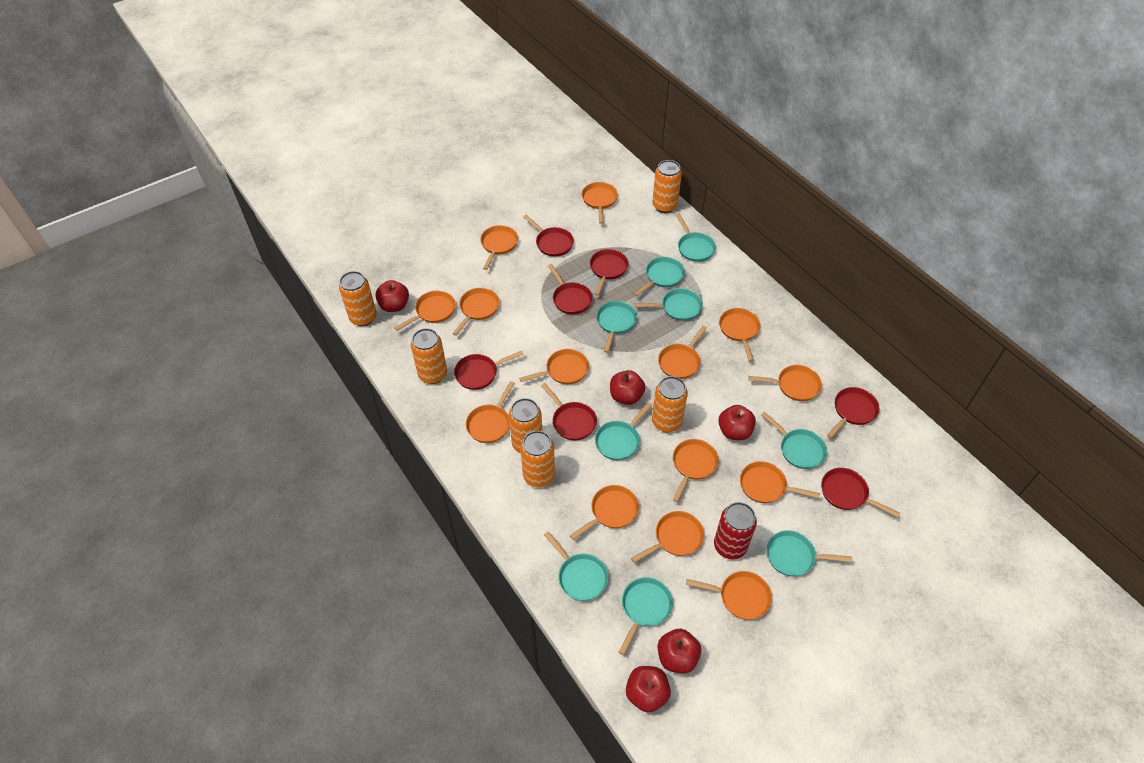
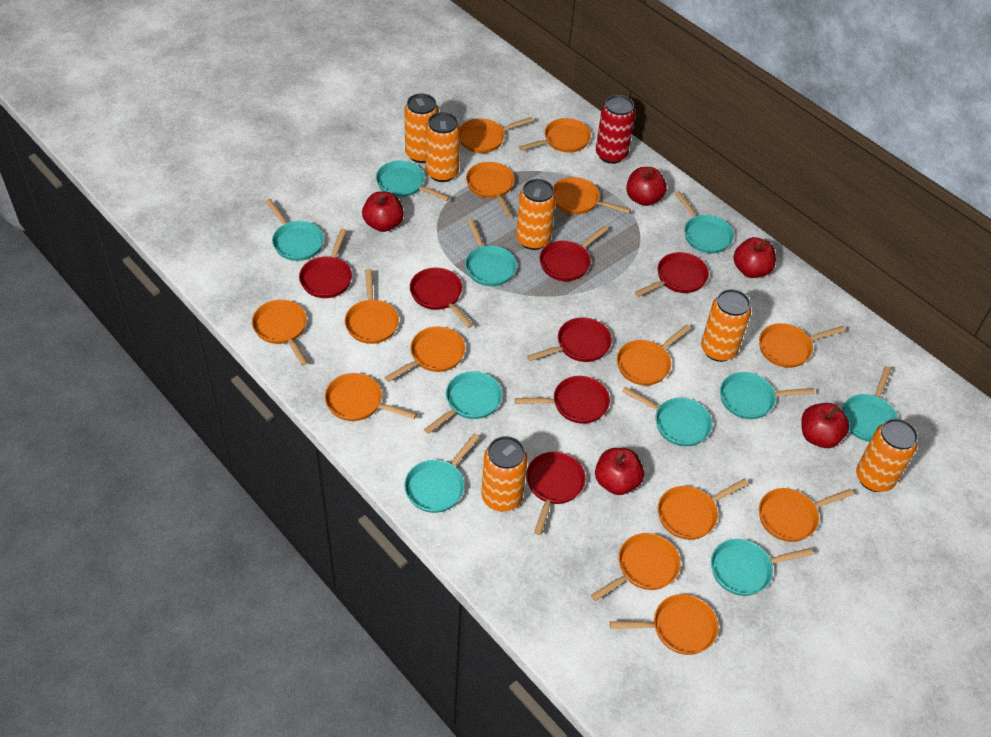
turquoise pan: [544,531,608,601] [595,402,652,460] [596,301,637,353] [619,577,673,655] [634,257,685,296] [635,288,703,321] [676,214,716,262] [761,412,827,469] [766,530,852,577] = 9 -> [265,199,324,261] [376,161,450,201] [404,434,480,513] [424,371,502,434] [465,219,517,286] [622,387,712,446] [674,191,734,253] [711,539,814,596] [720,372,815,419] [842,366,898,442] = 10

